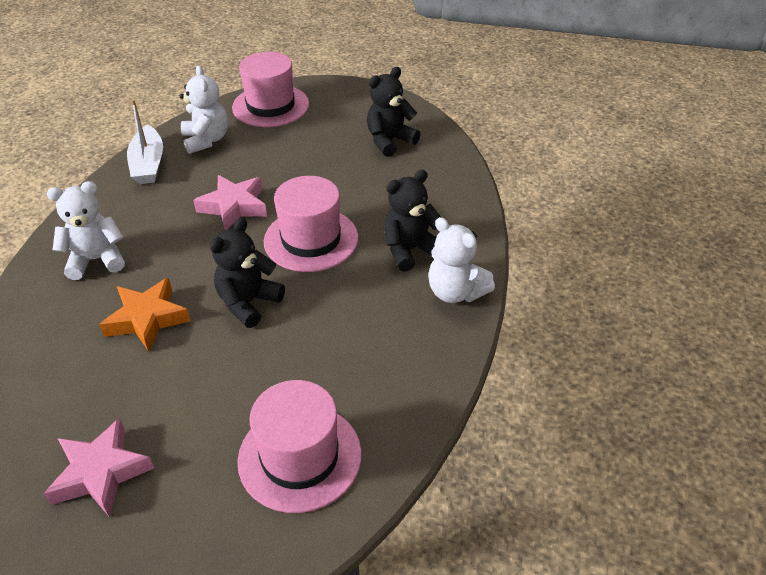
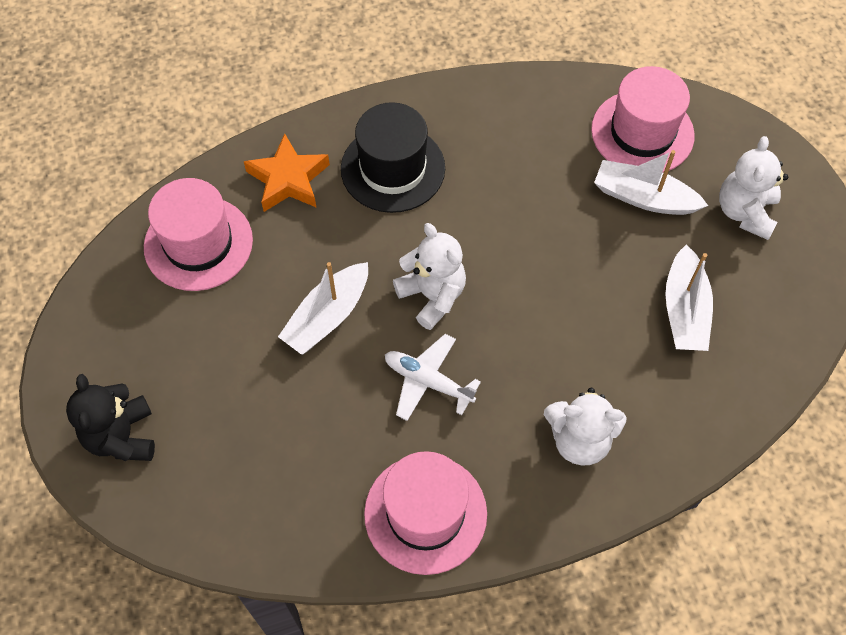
black hat: none = 0 -> [341,102,445,213] = 1
black teddy bear: [210,218,285,328] [367,67,421,157] [384,170,441,272] = 3 -> [66,374,155,461] = 1
pink star: [44,418,154,517] [193,175,267,230] = 2 -> none = 0
white boat: [127,100,163,184] = 1 -> [278,262,368,355] [594,150,708,215] [665,244,713,351] = 3
white plane: none = 0 -> [385,334,481,421] = 1

